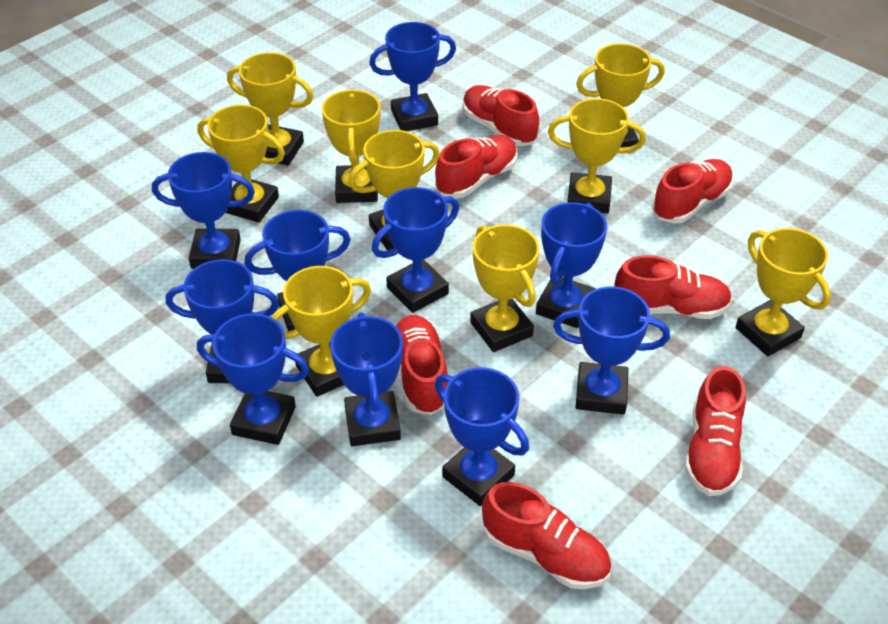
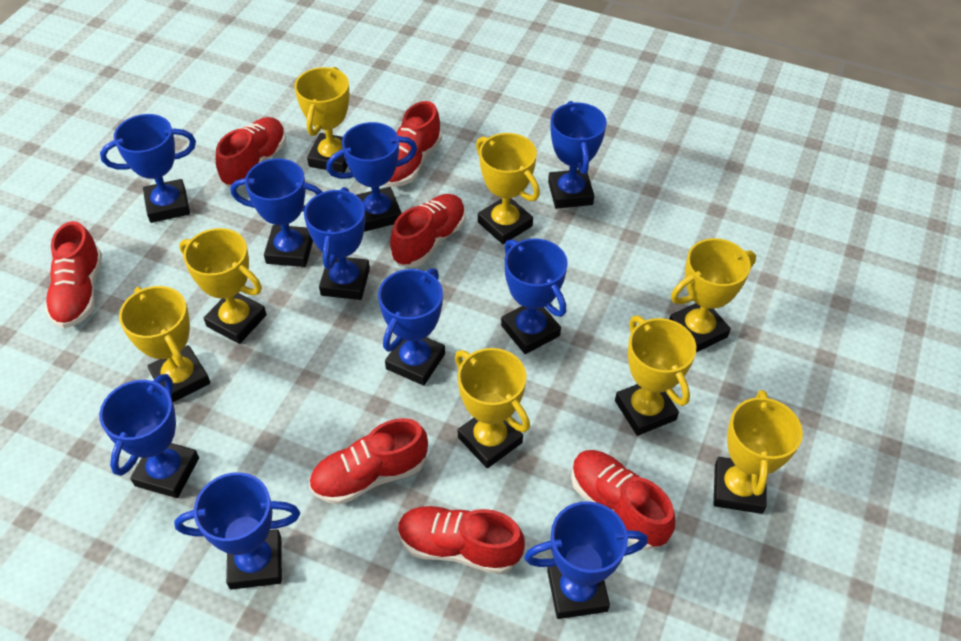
yellow trophy: [197,105,285,222] [227,52,313,165] [271,266,371,397] [322,89,381,203] [348,130,440,250] [470,224,539,352] [548,98,646,214] [576,43,665,148] [736,228,831,356] = 9 -> [119,286,210,402] [179,228,267,344] [294,67,349,173] [455,348,530,468] [476,133,540,244] [615,316,696,436] [669,238,756,352] [714,390,803,514] = 8

